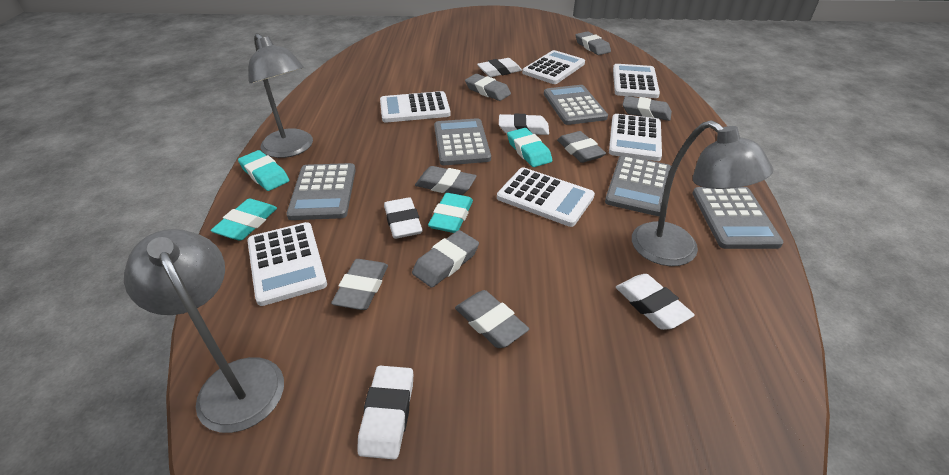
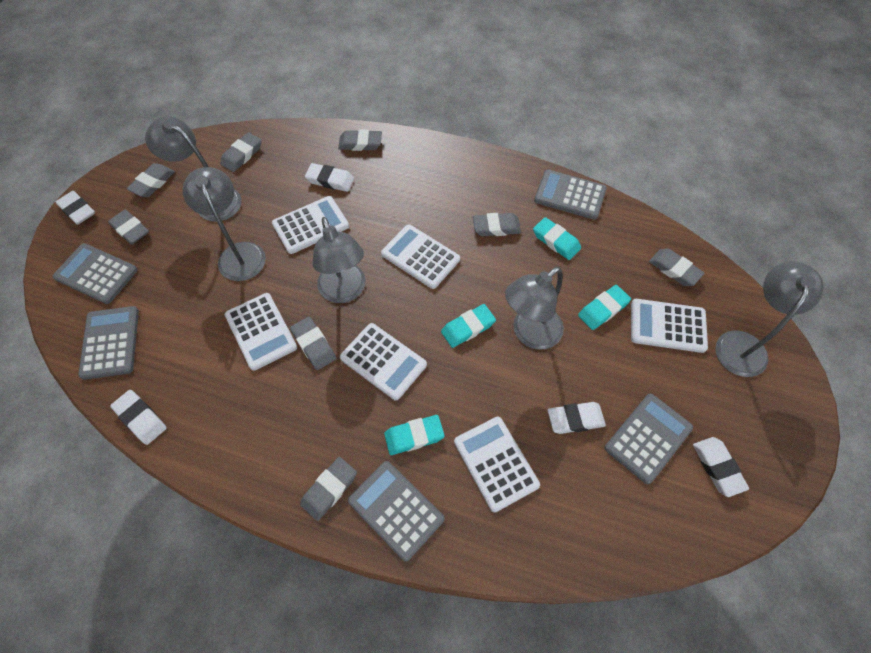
grey lamp: [124,229,284,433] [249,33,313,158] [632,120,773,266] = 3 -> [145,116,242,222] [183,167,266,281] [313,217,365,303] [505,267,564,349] [715,261,823,377] = 5

